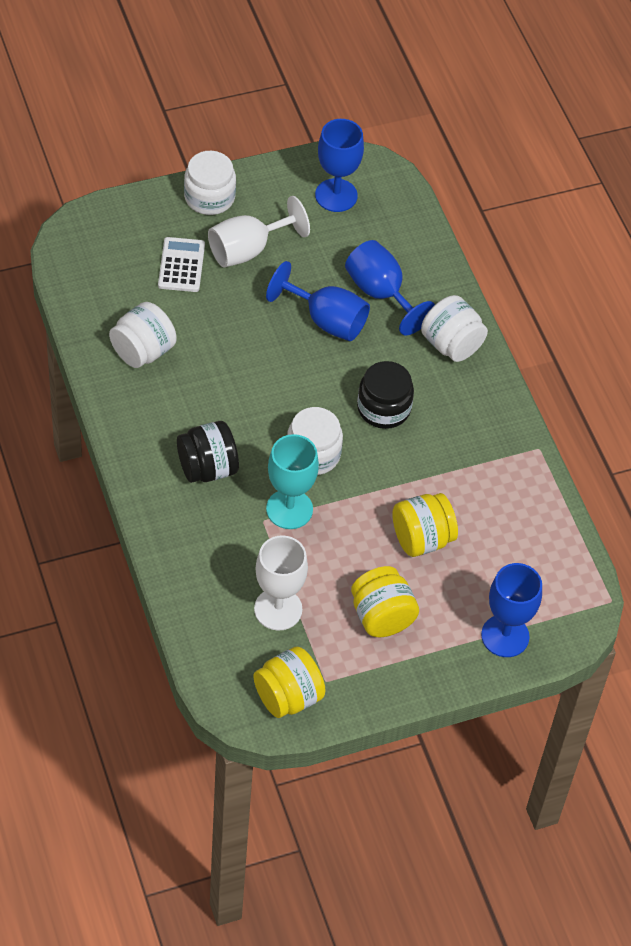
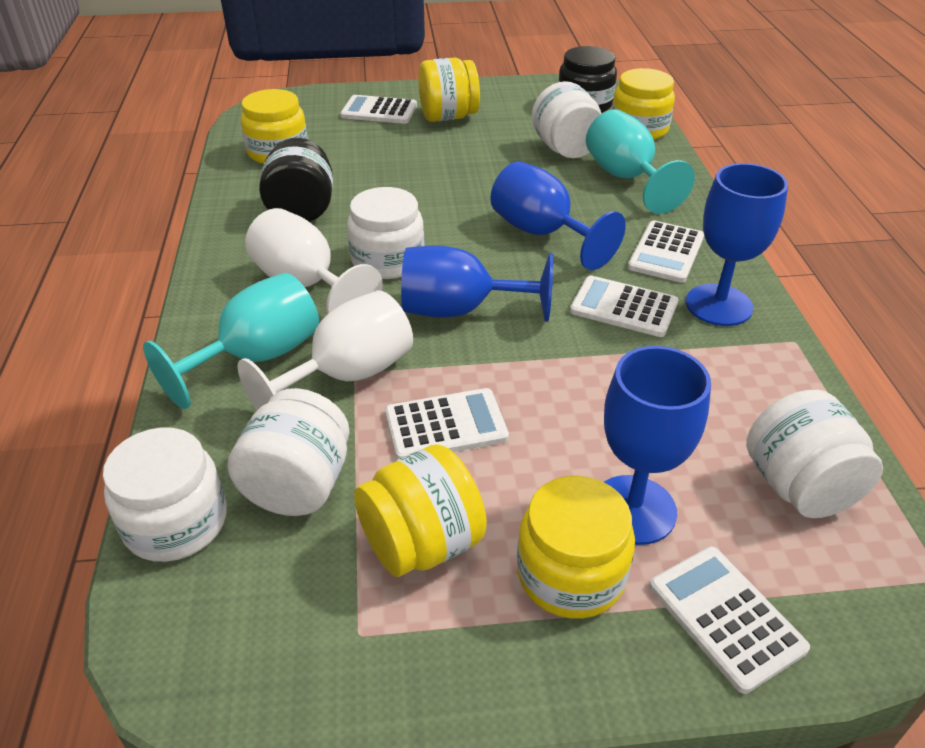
turquoise goblet: [266,434,319,529] = 1 -> [143,273,319,409] [586,109,695,214] = 2
white calculator: [158,237,205,292] = 1 -> [340,95,417,124] [385,388,509,460] [570,276,678,337] [628,220,704,283] [649,547,810,694] = 5
white jar: [109,302,176,368] [184,151,236,215] [287,407,343,475] [421,295,488,362] = 4 -> [103,428,227,562] [228,388,350,516] [347,187,425,279] [532,81,602,158] [746,390,883,518] = 5
yellow jar: [253,646,326,718] [351,566,419,638] [392,493,458,557] = 3 -> [241,89,308,164] [354,444,487,577] [418,57,480,122] [517,475,635,619] [612,68,675,140] = 5

